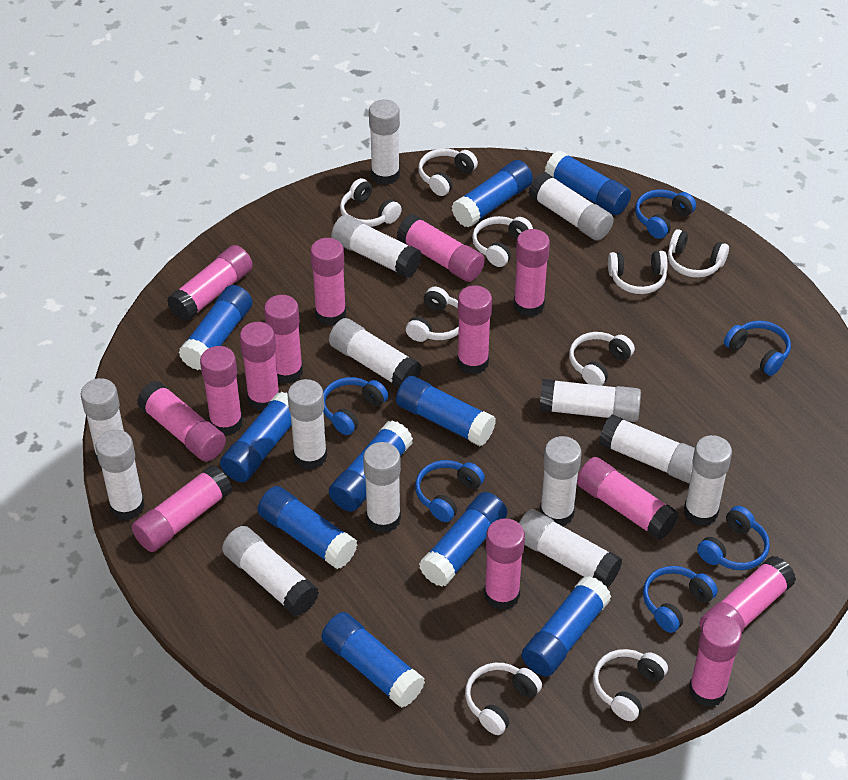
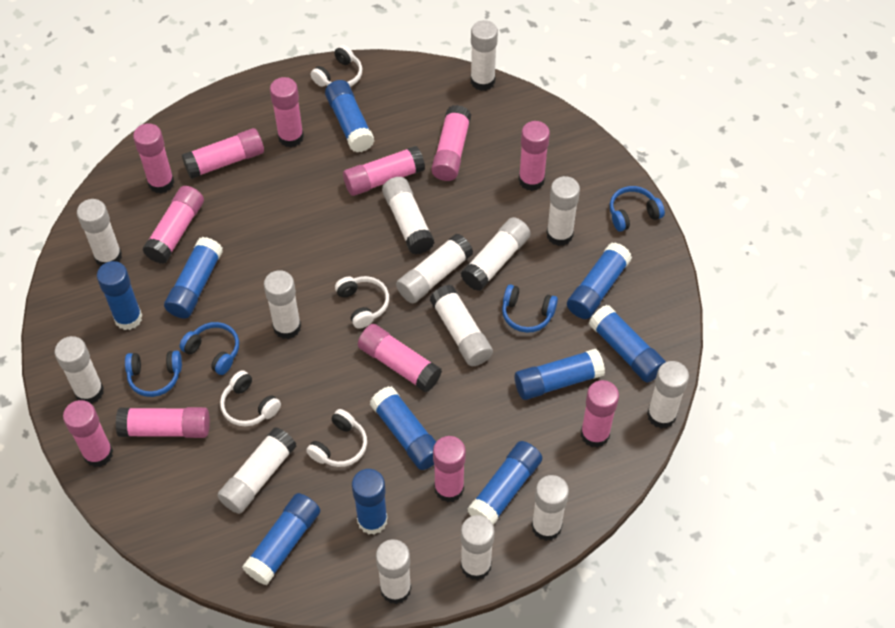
blue headphones: [323,377,388,435] [415,460,485,522] [635,189,696,239] [643,566,718,633] [697,506,770,570] [724,321,791,376] = 6 -> [125,351,182,397] [180,322,239,375] [502,284,558,333] [610,186,665,232] = 4
pink glue stick: [132,465,232,552] [137,381,226,461] [167,245,253,322] [200,346,243,436] [240,322,280,411] [264,295,303,384] [310,238,346,326] [397,214,485,282] [457,285,492,375] [484,518,525,610] [514,229,550,317] [577,457,679,540] [689,615,742,707] [699,556,796,632] = 14 -> [63,400,113,467] [116,407,210,438] [133,123,174,193] [143,186,204,264] [181,128,264,179] [270,77,304,147] [343,146,425,196] [358,324,442,392] [431,105,471,181] [433,436,466,503] [519,121,550,191] [581,380,619,448] = 12
white headphones: [340,178,402,227] [406,287,459,342] [418,148,478,196] [465,663,542,735] [472,216,533,267] [569,332,635,386] [593,649,668,721] [608,251,668,294] [668,229,729,278] = 9 -> [220,370,281,426] [306,409,367,467] [311,45,362,87] [335,276,389,329] = 4

